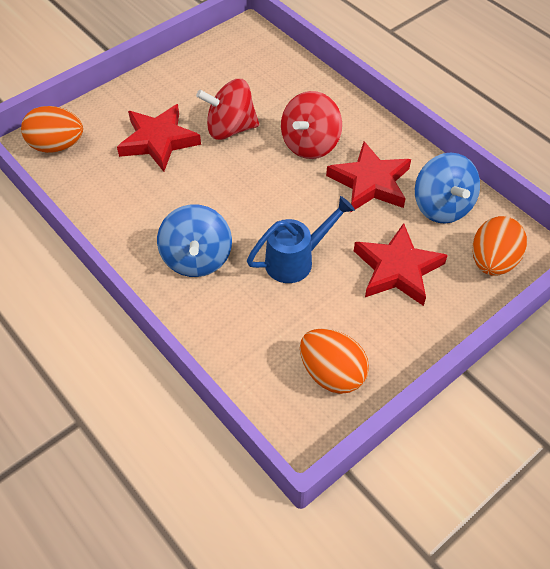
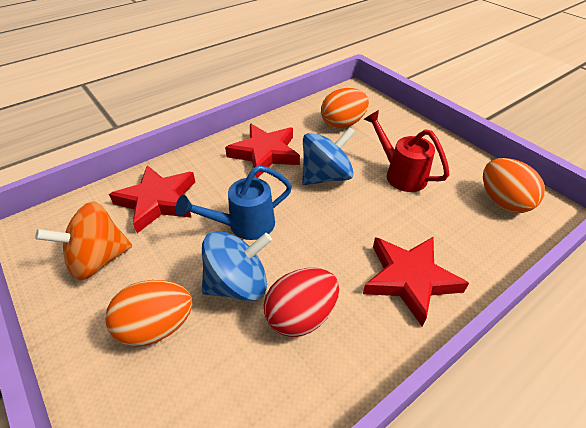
orange spinning top: none = 0 -> [35,201,132,280] = 1
red egg: none = 0 -> [264,268,339,337] = 1
red spinning top: [196,79,259,140] [281,91,342,159] = 2 -> none = 0
red watering can: none = 0 -> [364,110,450,192] = 1

